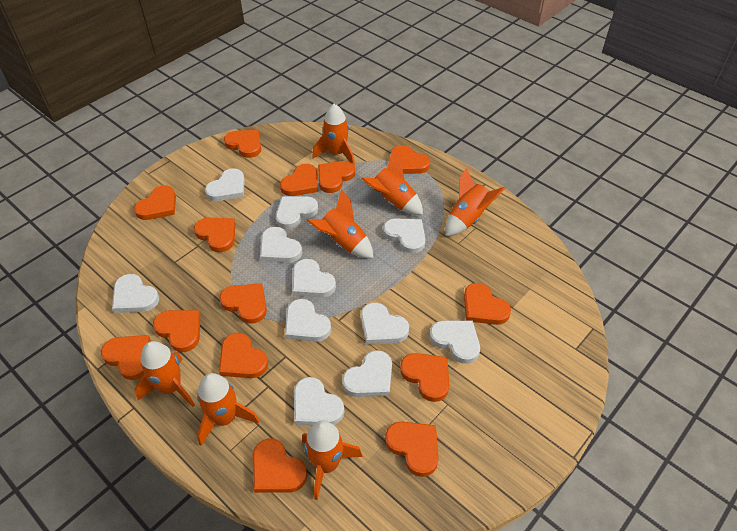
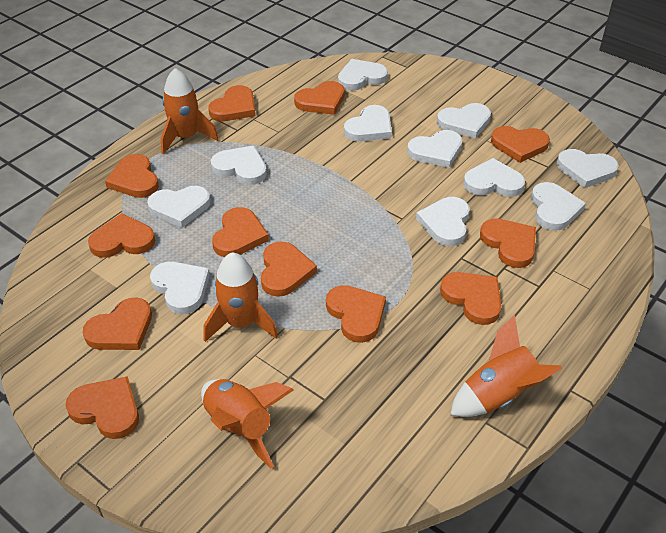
orange heart: [101,335,151,380] [134,186,176,220] [153,310,200,352] [194,218,235,252] [219,333,268,378] [220,283,267,324] [224,130,261,158] [253,438,307,493] [280,164,318,196] [318,161,355,193] [385,421,439,477] [391,145,430,174] [400,353,449,402] [464,283,511,325] = 14 -> [66,376,139,439] [83,297,152,350] [88,213,155,258] [105,154,159,198] [208,85,255,121] [212,207,269,257] [261,241,317,297] [294,81,345,115] [326,285,386,343] [440,272,502,325] [480,218,536,268] [491,126,550,163] = 12
orange rocket: [135,341,195,407] [197,373,259,446] [302,421,363,500] [307,189,373,258] [312,104,355,165] [361,150,423,215] [445,167,505,236] = 7 -> [161,68,219,154] [201,379,294,468] [203,252,278,342] [450,315,563,417] = 4

